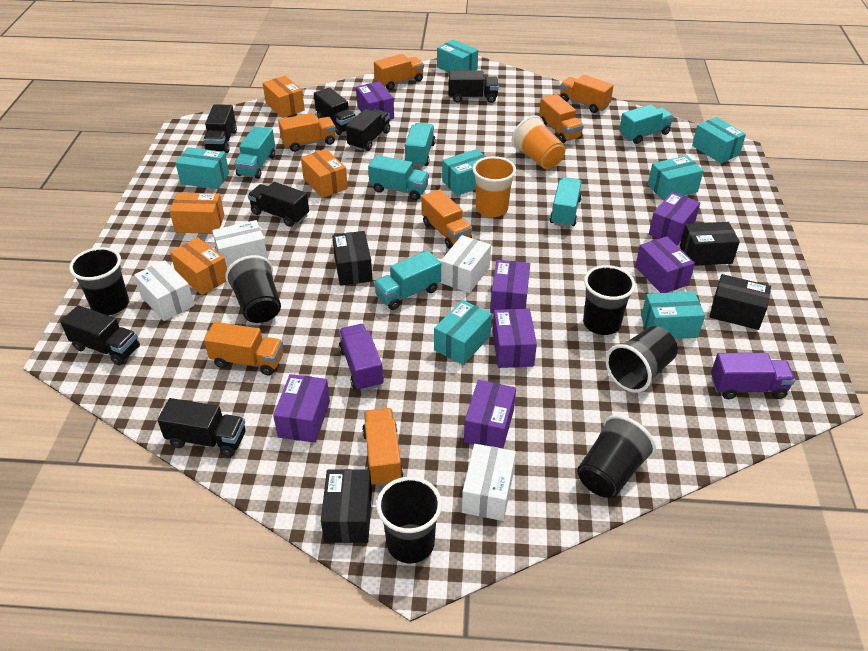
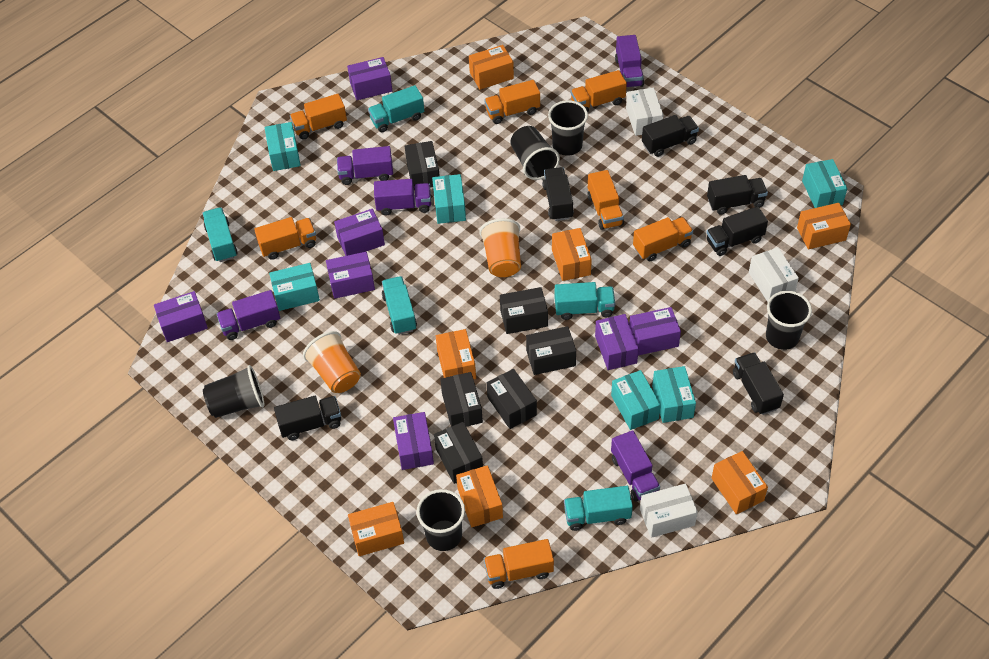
black box: [321,469,372,543] [332,231,373,286] [680,222,740,266] [709,274,771,330] = 4 -> [405,141,440,190] [434,422,483,484] [440,372,483,427] [487,369,537,429] [500,287,548,334] [526,326,576,375] = 6
black cup: [69,247,129,315] [225,255,281,323] [376,477,442,563] [577,415,656,498] [583,265,636,335] [606,326,678,393] = 6 -> [203,365,265,418] [417,489,465,551] [510,126,560,180] [548,100,588,156] [766,291,812,350] = 5
black truck: [60,305,140,365] [157,398,246,457] [203,104,237,153] [248,182,309,227] [314,87,356,135] [346,109,390,151] [449,70,499,103] = 7 -> [274,396,341,440] [542,167,574,221] [642,115,699,157] [706,206,768,256] [707,175,768,215] [733,352,784,415] = 6
orange box: [169,192,224,234] [170,237,227,295] [263,76,305,118] [301,149,348,198] = 4 -> [348,502,404,556] [436,329,476,380] [456,465,503,527] [469,45,514,90] [552,228,592,281] [712,451,768,514] [797,203,851,249] = 7
purple truck: [339,324,384,391] [711,353,795,399] = 2 -> [216,290,280,340] [337,146,393,185] [374,179,431,215] [611,430,660,502] [615,35,644,88] = 5
turquoise box: [175,147,229,189] [434,300,492,365] [437,40,478,72] [442,149,486,196] [641,291,705,339] [648,155,704,201] [692,117,746,163] = 7 -> [264,122,301,171] [269,263,320,311] [432,174,466,224] [611,370,661,430] [652,366,696,423] [802,159,847,208] = 6
turquoise truck: [234,126,275,179] [368,155,429,200] [374,250,441,310] [405,123,436,167] [550,177,582,227] [619,104,674,144] = 6 -> [202,207,238,262] [368,85,424,132] [382,276,417,335] [555,282,615,320] [564,486,633,531] = 5
white box: [134,260,194,321] [212,220,268,269] [441,235,491,293] [462,444,516,521] = 4 -> [626,88,663,136] [640,484,698,538] [749,247,799,302] = 3

